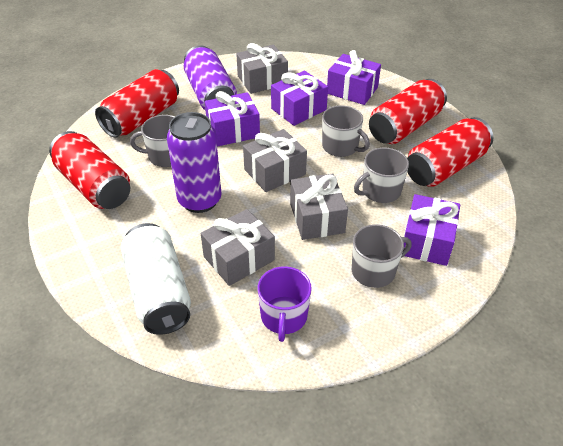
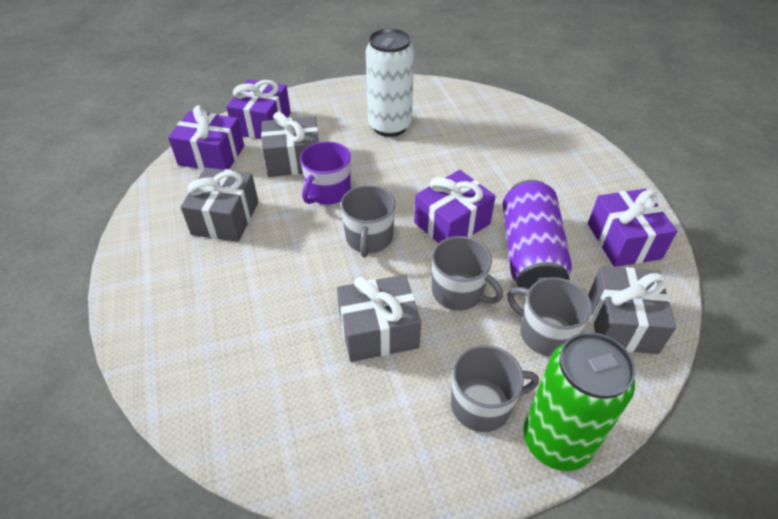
green can: none = 0 -> [523,332,635,471] = 1
purple can: [167,112,222,213] [184,45,237,111] = 2 -> [503,180,572,289] = 1
red can: [49,131,130,209] [95,69,179,138] [369,79,447,144] [407,117,493,187] = 4 -> none = 0

